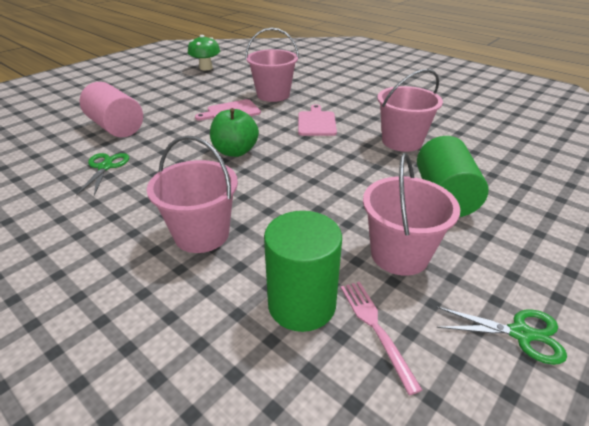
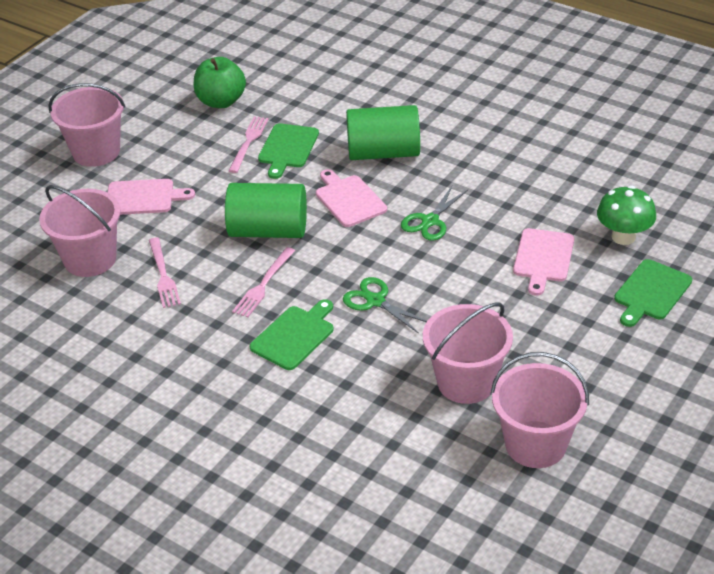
green cutting board: none = 0 -> [250,299,334,370] [258,123,319,179] [614,259,692,327] = 3
pink cutting board: [195,99,261,120] [298,104,337,136] = 2 -> [108,179,195,215] [316,169,387,227] [513,228,574,296] = 3
pink cylinder: [79,82,143,137] = 1 -> none = 0
pink fork: [341,282,422,395] = 1 -> [149,237,181,308] [228,117,269,173] [232,247,295,317] = 3

